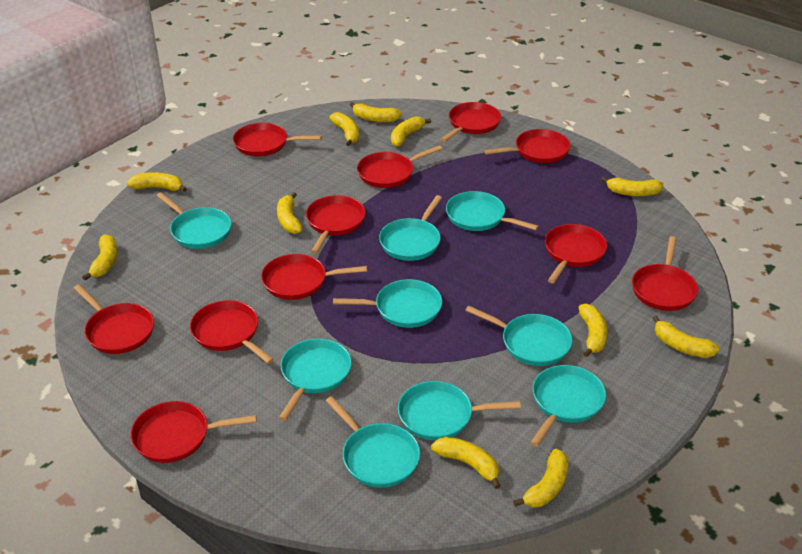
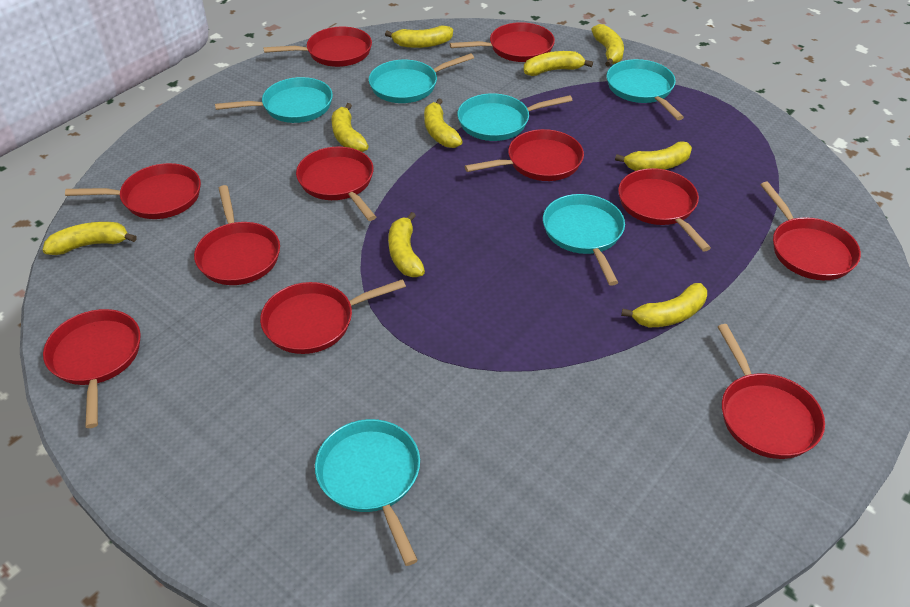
turquoise pan: [157,192,232,249] [279,339,352,421] [326,396,420,488] [333,279,442,328] [379,195,442,261] [398,381,521,440] [446,191,539,231] [465,306,572,366] [530,365,606,447] = 9 -> [215,77,333,123] [315,419,420,566] [369,53,474,103] [457,93,573,141] [543,194,625,286] [607,59,684,120] = 6
yellow banana: [82,234,118,280] [127,172,187,192] [277,192,303,234] [330,112,359,146] [350,102,402,122] [391,116,431,147] [431,437,500,489] [513,449,568,507] [578,304,607,357] [601,177,663,196] [653,315,720,358] = 11 -> [43,222,137,255] [332,103,369,152] [385,26,453,48] [388,212,425,277] [424,98,463,148] [524,51,593,76] [591,24,624,67] [615,141,692,171] [621,283,707,327] = 9

